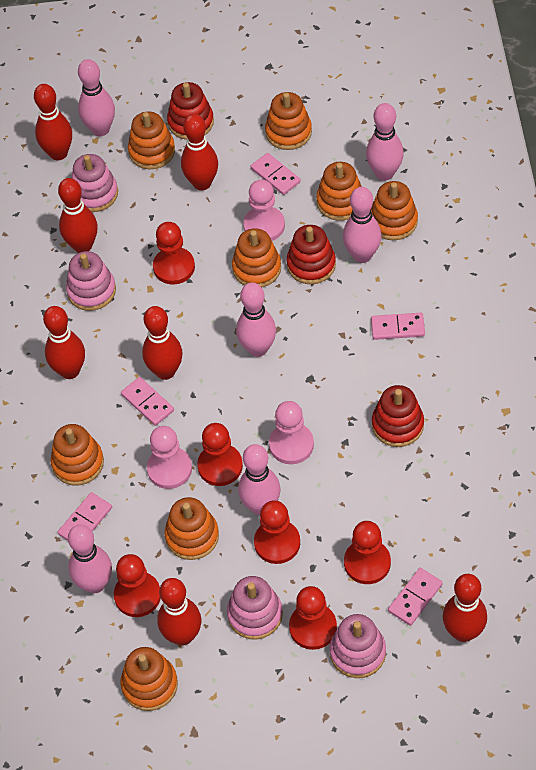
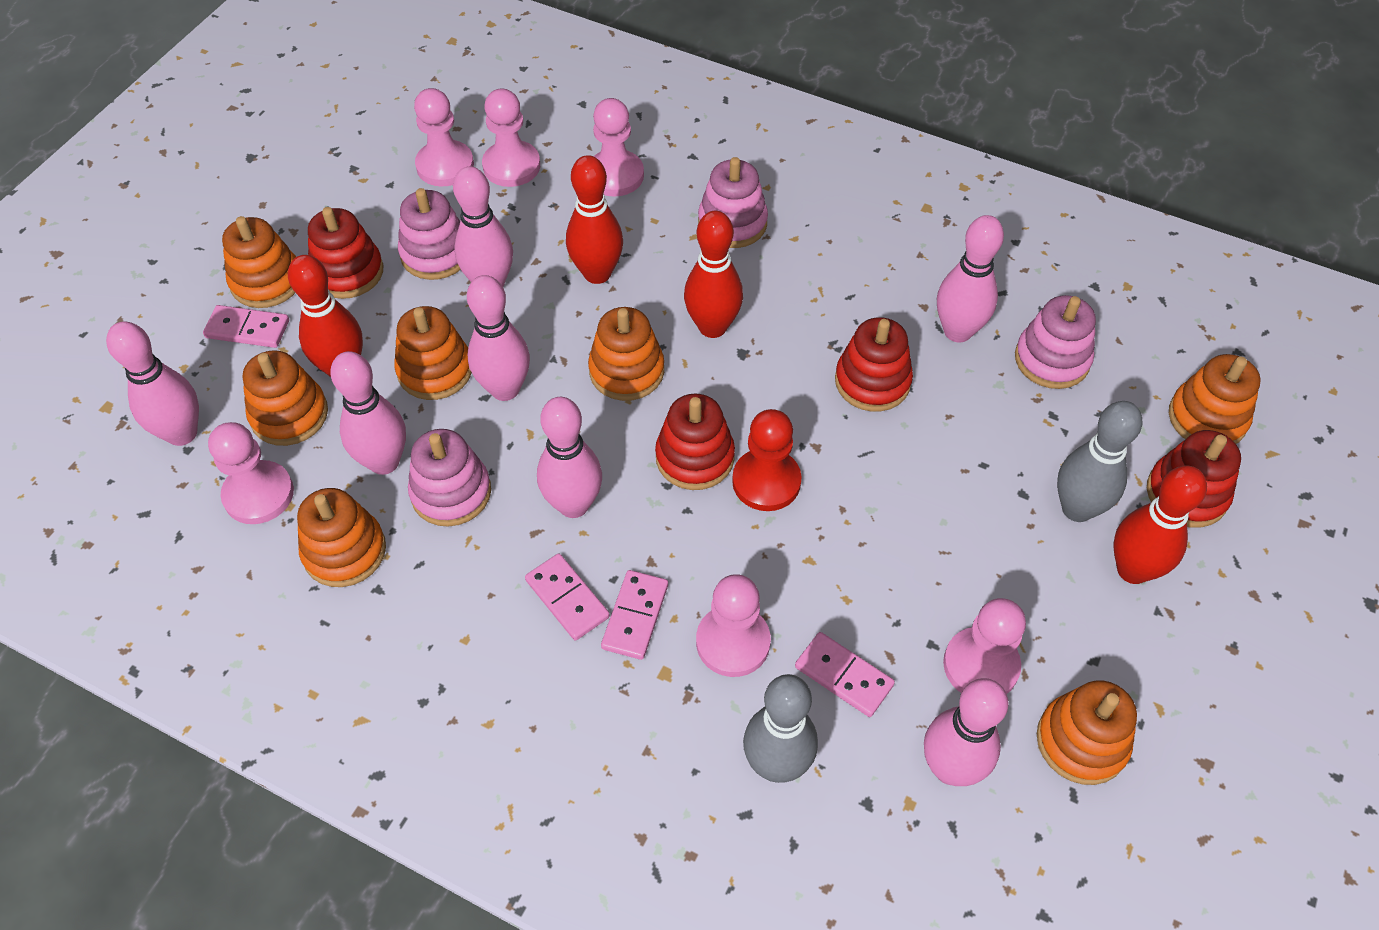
grey bowling pin: none = 0 -> [743,674,818,783] [1057,401,1142,522] = 2
orange stacking toy: [51,424,104,486] [121,647,178,711] [128,112,175,169] [165,497,219,560] [232,228,281,287] [265,92,312,150] [316,162,362,221] [371,181,418,240] = 8 -> [222,216,296,308] [243,350,328,446] [297,488,386,587] [394,306,472,400] [588,307,664,401] [1037,680,1137,785] [1169,354,1261,444] = 7
pink bowling pin: [68,525,112,593] [78,59,115,136] [236,283,276,357] [238,444,281,515] [343,187,382,263] [366,103,404,181] = 6 -> [106,321,199,446] [330,351,406,475] [453,166,513,287] [467,275,530,401] [537,397,602,518] [924,678,1009,786] [937,215,1004,342] = 7
pink domino: [58,492,112,541] [121,377,174,426] [251,153,301,195] [371,313,425,340] [388,568,443,626] = 5 -> [203,305,289,348] [525,554,610,641] [601,570,668,660] [795,632,895,717] = 4
pink pawn: [147,426,192,489] [243,180,285,241] [269,401,314,464] = 3 -> [208,422,294,524] [414,88,474,186] [482,88,540,187] [593,98,644,197] [696,574,771,677] [943,598,1026,694] = 6
red bowling pin: [34,84,72,161] [43,306,85,379] [58,178,98,253] [142,306,183,380] [157,578,201,646] [181,114,218,191] [443,574,487,642] = 7 -> [288,255,363,377] [566,155,623,284] [684,211,743,338] [1114,466,1207,584] = 4
red pawn: [114,554,161,617] [153,222,195,285] [197,423,243,486] [254,500,300,564] [289,586,337,650] [344,521,391,584] = 6 -> [732,409,802,511] = 1
red stacking toy: [167,82,214,140] [287,225,336,284] [372,385,424,447] = 3 -> [308,207,383,299] [655,394,735,490] [835,317,913,411] [1147,430,1241,528] = 4

